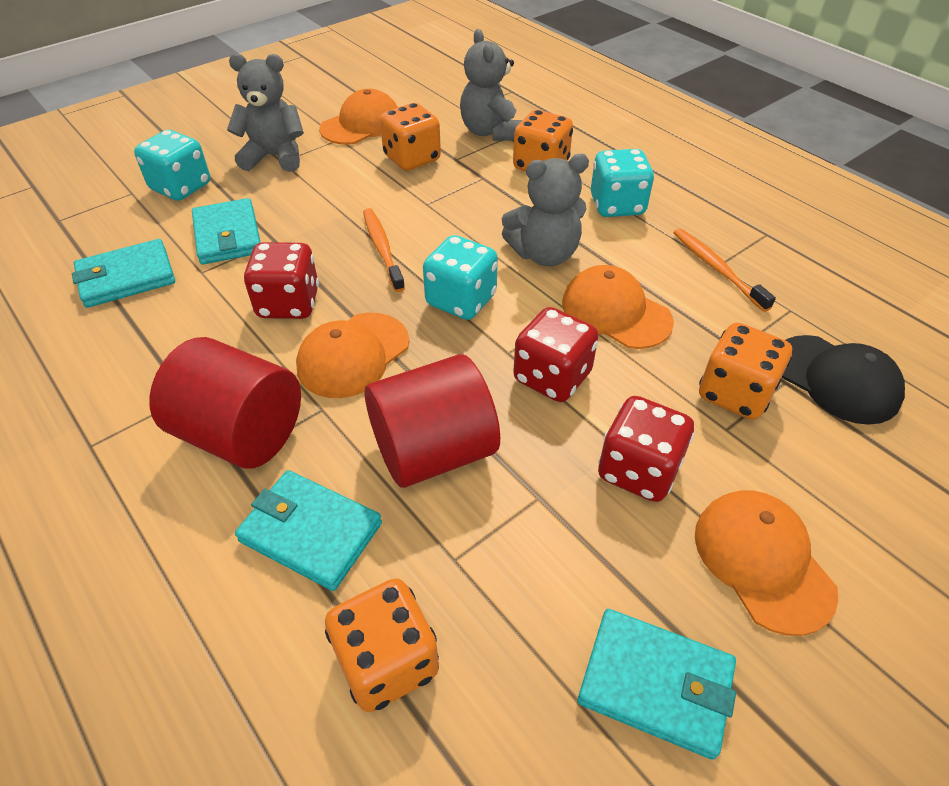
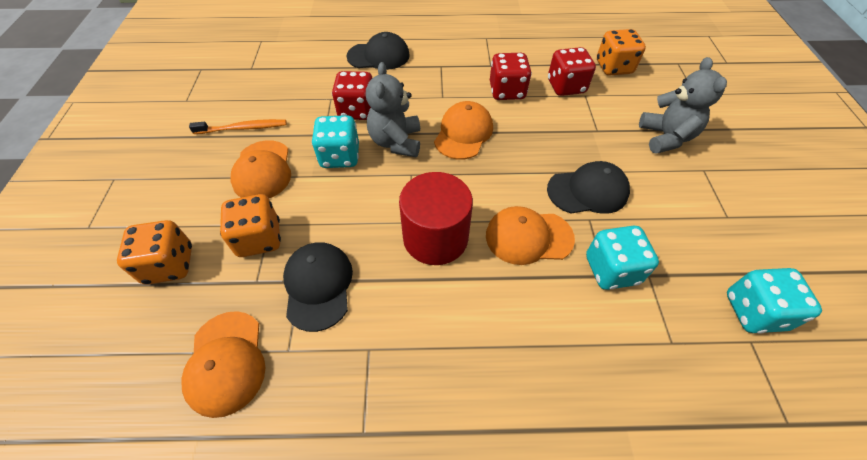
black cap: [781,335,905,425] = 1 -> [283,242,353,332] [347,32,410,70] [547,161,630,214] = 3
grey teddy bear: [227,53,304,172] [460,29,522,141] [502,154,589,266] = 3 -> [366,62,420,157] [639,57,727,154] = 2
orange dice: [325,579,439,712] [380,103,441,171] [513,110,573,172] [699,323,792,420] = 4 -> [117,220,192,285] [220,194,281,257] [597,29,646,76] = 3
orange toothbrush: [363,208,405,292] [673,228,776,312] = 2 -> [189,119,287,134] = 1
red cylinder: [149,337,301,469] [365,354,500,488] = 2 -> [399,172,473,265] = 1
turquoise wallet: [72,239,175,308] [192,198,261,264] [235,470,382,591] [577,609,736,760] = 4 -> none = 0

